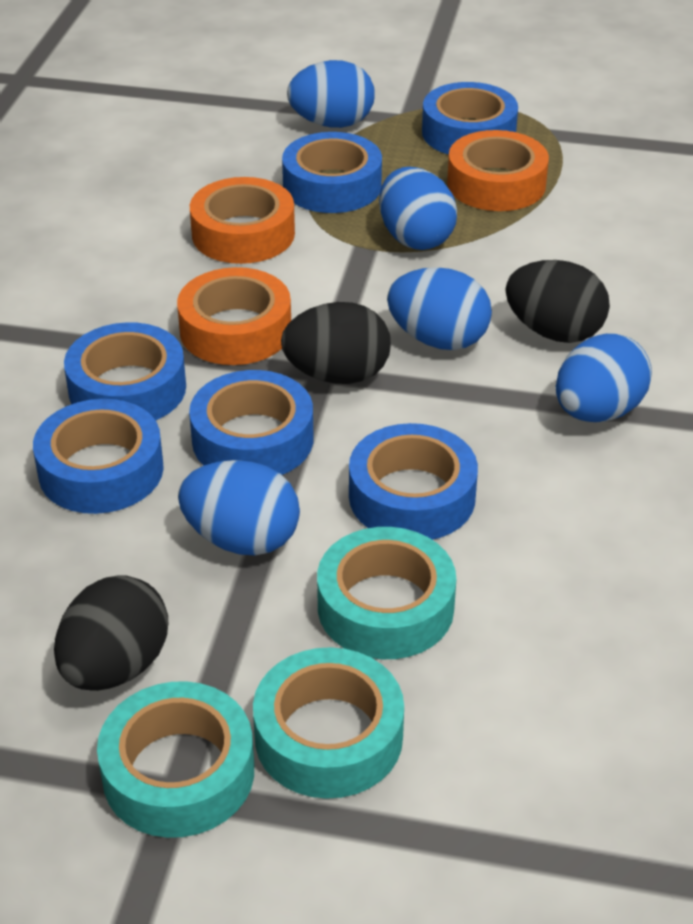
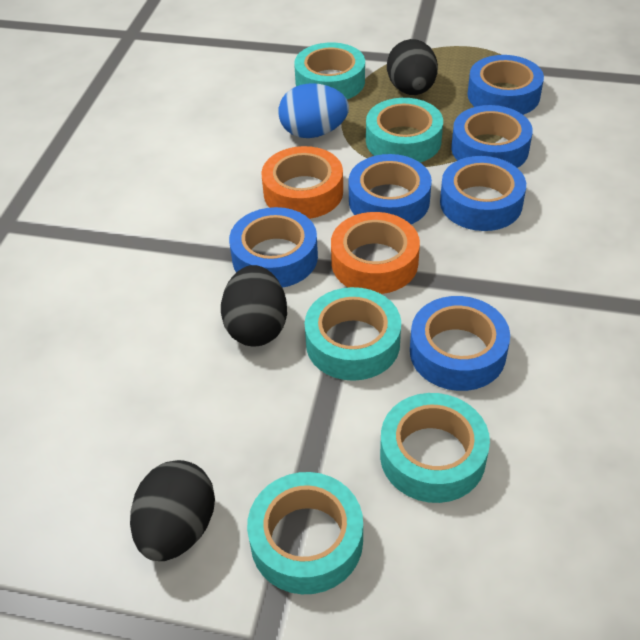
blue egg: [178,460,300,555] [287,60,375,128] [379,167,457,250] [387,267,492,350] [556,333,652,422] = 5 -> [278,83,349,138] = 1
orange tape: [177,267,291,365] [190,177,295,264] [447,130,549,211] = 3 -> [262,146,343,219] [331,212,420,294] = 2
turquoise tape: [97,681,254,838] [253,647,404,799] [317,527,456,659] = 3 -> [247,472,363,594] [294,43,365,99] [305,287,401,381] [366,98,443,163] [380,393,490,503] = 5

